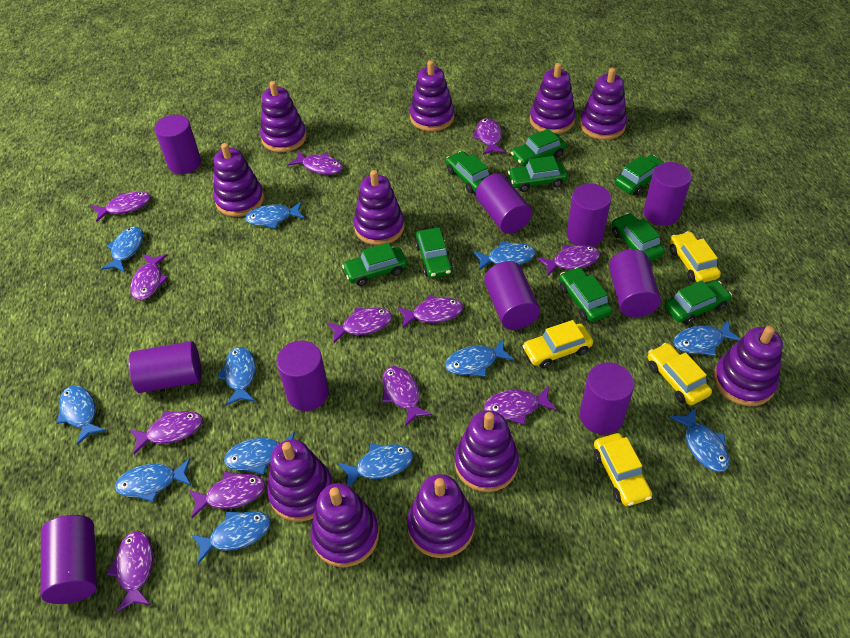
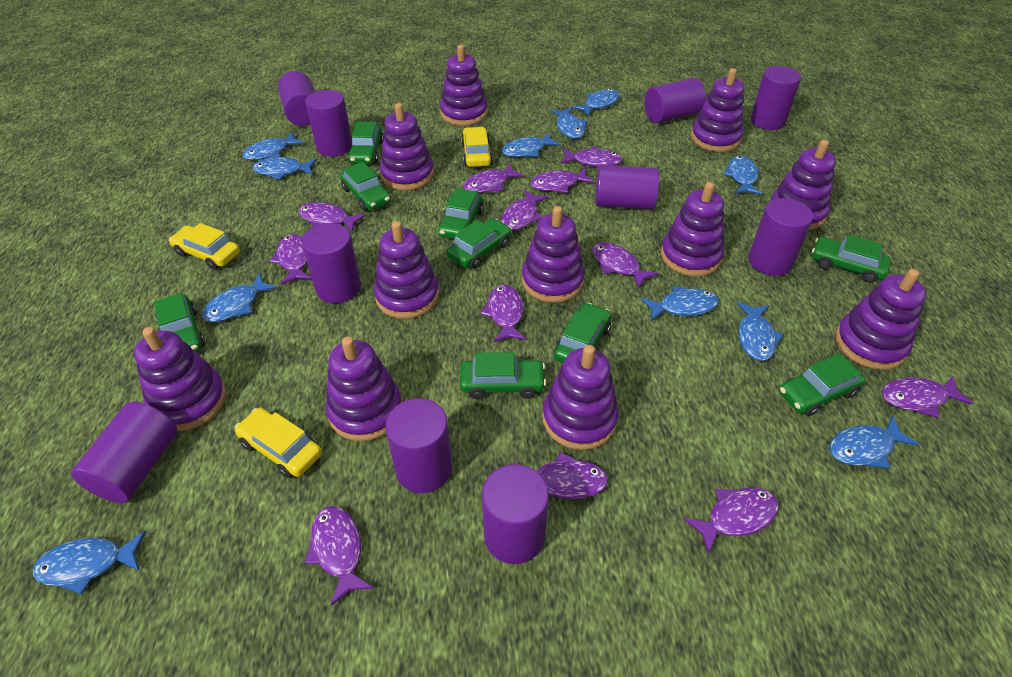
blue fish: [57,386,106,445] [101,226,143,272] [115,458,192,502] [191,511,271,564] [217,347,256,406] [224,431,295,475] [245,201,304,229] [338,443,413,487] [445,339,514,377] [473,241,536,270] [670,407,729,472] [673,320,740,356] = 12 -> [33,531,146,594] [202,273,278,322] [242,132,304,160] [253,157,317,180] [502,133,561,157] [550,107,588,139] [572,89,620,116] [641,286,719,321] [723,156,762,195] [737,302,784,361] [829,416,919,469] = 11
yellow car: [523,320,593,368] [594,433,652,506] [648,343,712,405] [670,231,721,283] = 4 -> [169,223,240,270] [234,408,322,478] [461,127,493,167] = 3

